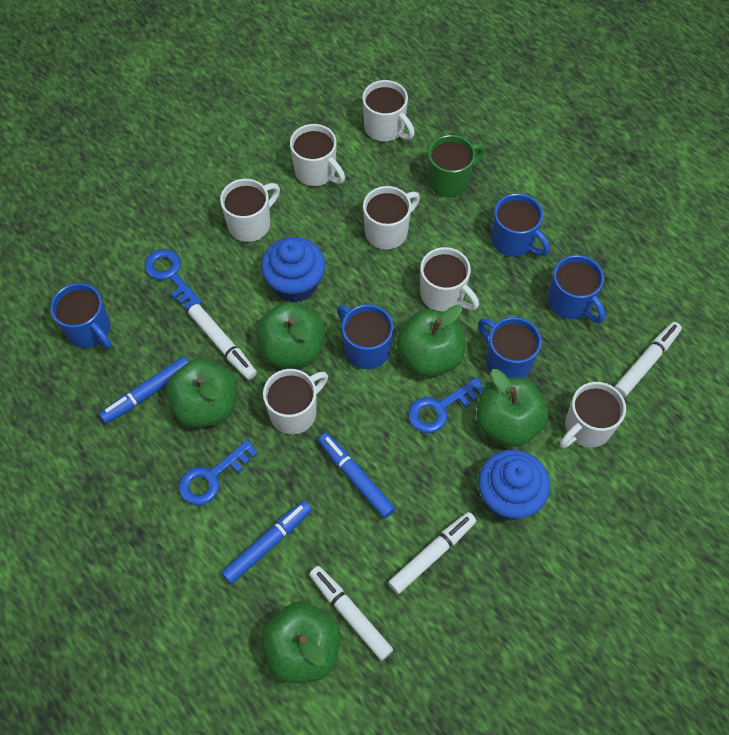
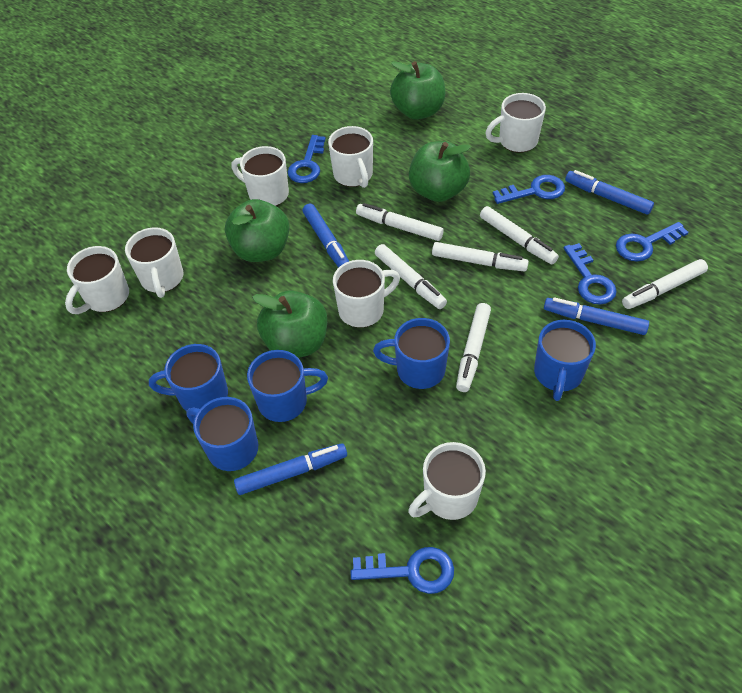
blue cupcake: [261,237,325,303] [478,450,550,520] = 2 -> none = 0
blue key: [144,249,202,310] [179,439,258,505] [408,377,484,433] = 3 -> [288,135,326,183] [351,547,454,594] [493,175,565,204] [564,243,617,305] [616,222,689,262] = 5
blue marker: [99,357,189,424] [221,501,312,584] [318,433,395,518] = 3 -> [234,443,347,495] [303,204,349,268] [544,297,649,335] [565,170,654,215] = 4
green apple: [166,358,238,427] [256,302,325,368] [261,602,341,683] [396,305,465,377] [477,369,548,447] = 5 -> [225,199,289,262] [252,290,327,358] [390,61,445,120] [409,141,471,202] = 4
green mug: [428,135,485,198] = 1 -> none = 0
white marker: [188,304,257,380] [309,566,393,660] [388,512,476,594] [614,322,682,397] = 4 -> [356,203,444,241] [375,244,447,309] [432,242,529,272] [456,303,491,392] [480,206,559,264] [622,259,708,309] = 6

